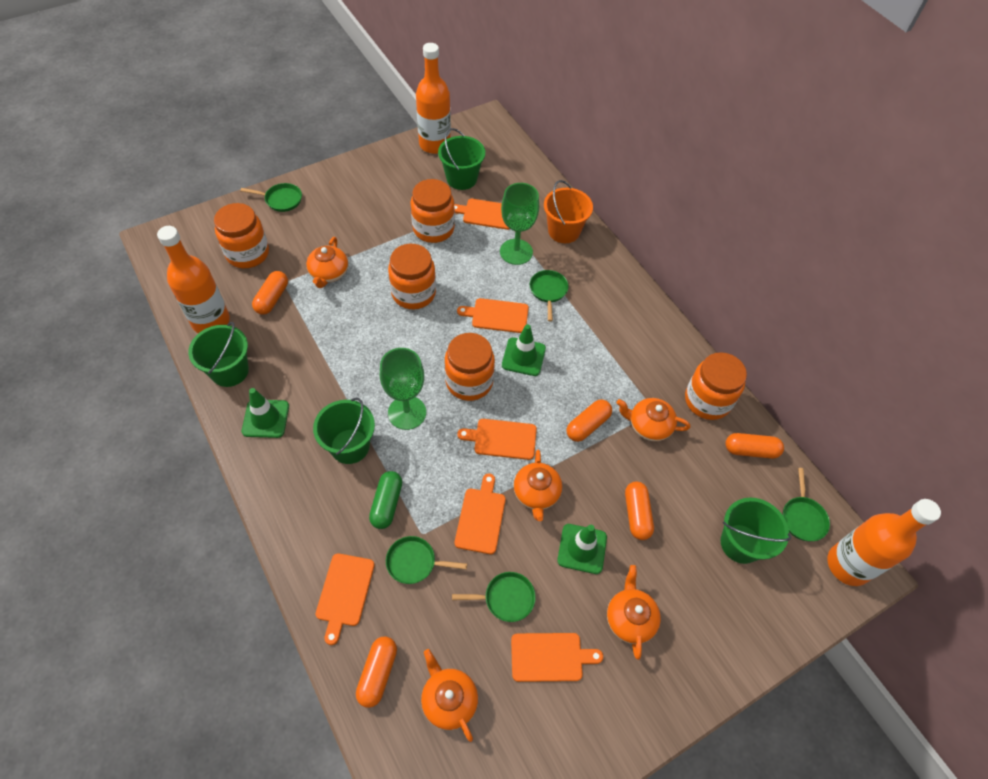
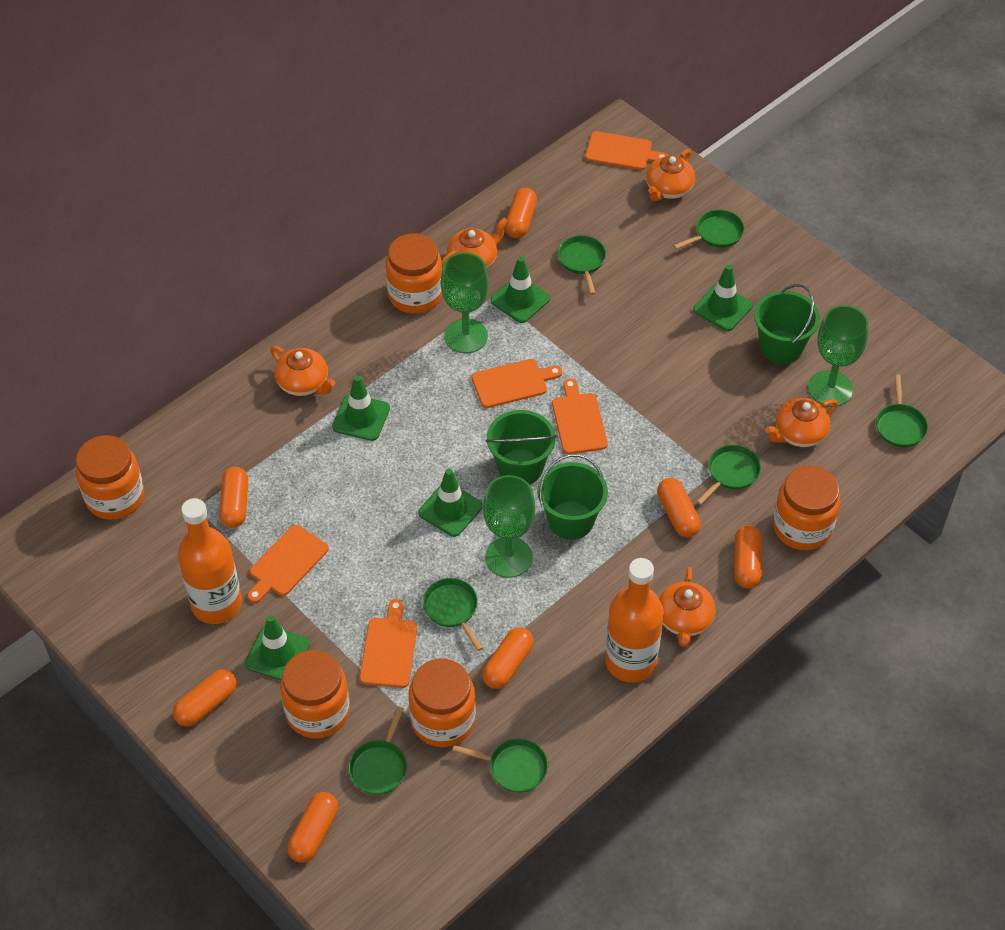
green bucket: [188,322,249,387] [313,398,375,464] [438,128,485,190] [721,498,792,564] = 4 -> [485,410,557,485] [538,454,608,540] [754,284,820,364] = 3
green capsule: [369,471,402,529] = 1 -> none = 0
green goblet: [380,348,426,430] [500,183,539,265] = 2 -> [441,252,489,353] [483,475,536,578] [808,305,869,407] = 3
green pan: [240,183,302,212] [386,536,467,584] [452,572,536,622] [530,270,569,321] [783,468,830,541] = 5 -> [348,706,407,795] [423,578,483,651] [452,739,548,793] [558,235,606,295] [674,210,744,249] [696,445,761,505] [876,374,928,447] = 7
green traffic cone: [242,388,289,438] [502,324,546,376] [557,524,607,574] = 3 -> [245,615,310,680] [332,375,390,441] [418,469,483,537] [491,256,550,323] [693,265,753,331] = 5
orange bottle: [157,226,230,333] [416,43,451,154] [828,499,941,586] = 3 -> [178,498,242,624] [605,558,664,683] = 2
orange bucket: [544,180,593,243] = 1 -> none = 0
orange capsule: [252,271,288,315] [356,636,397,708] [567,399,612,442] [625,482,654,540] [725,433,784,459] = 5 -> [173,669,237,727] [219,467,248,528] [287,792,338,863] [482,627,534,689] [505,188,537,238] [657,478,701,537] [734,525,762,588] = 7
orange cutting board: [316,553,375,645] [454,199,509,230] [455,474,506,554] [457,298,529,333] [457,419,537,460] [511,633,603,682] = 6 -> [247,525,329,603] [359,599,417,688] [471,359,562,408] [552,379,608,454] [585,131,668,170] = 5

